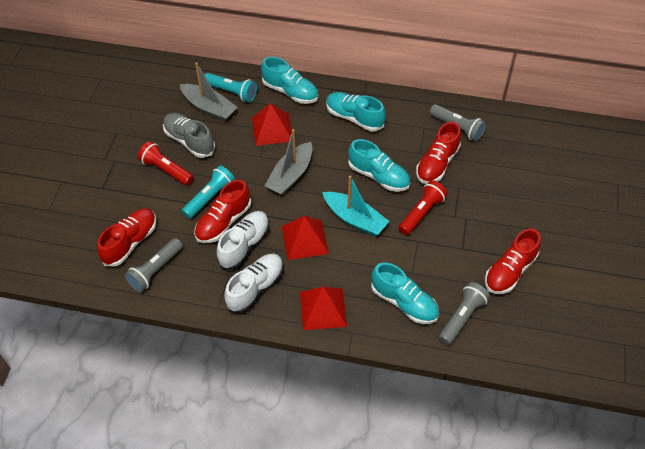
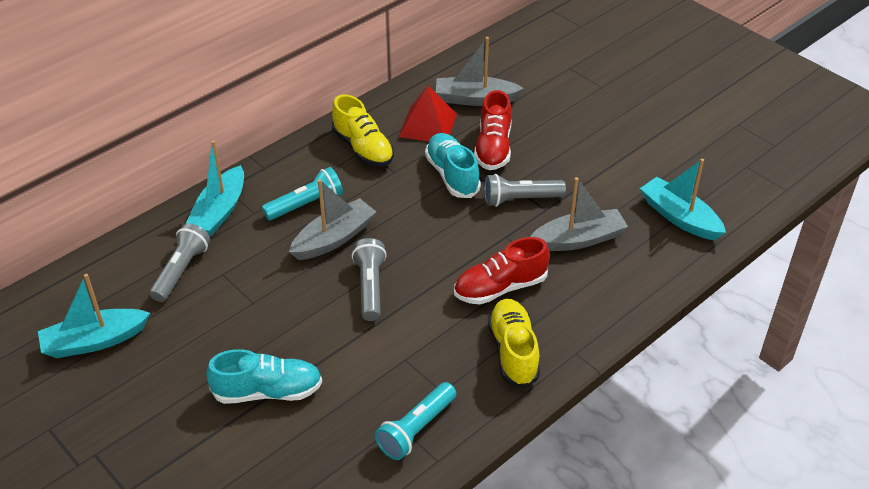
grey boat: [180,62,237,122] [265,129,313,195] = 2 -> [289,179,376,260] [436,37,524,106] [530,177,628,251] = 3
grey shoe: [163,113,215,158] = 1 -> none = 0
red flashlight: [138,141,194,186] [399,180,448,235] = 2 -> none = 0
red pyramid: [252,103,292,146] [282,216,329,260] [300,287,347,330] = 3 -> [399,86,457,142] = 1
red shoe: [97,208,156,267] [195,180,251,243] [416,122,461,184] [485,229,541,294] = 4 -> [454,237,550,305] [474,90,512,170] = 2
turquoise boat: [322,175,389,236] = 1 -> [38,274,150,358] [186,140,244,236] [640,159,726,241] = 3
turquoise shoe: [261,57,318,104] [326,92,386,131] [348,139,410,192] [371,262,439,324] = 4 -> [206,349,322,404] [425,133,481,198] = 2
white shoe: [217,211,270,270] [224,254,283,314] = 2 -> none = 0
yellow shoe: none = 0 -> [332,95,394,167] [488,299,540,388] = 2

